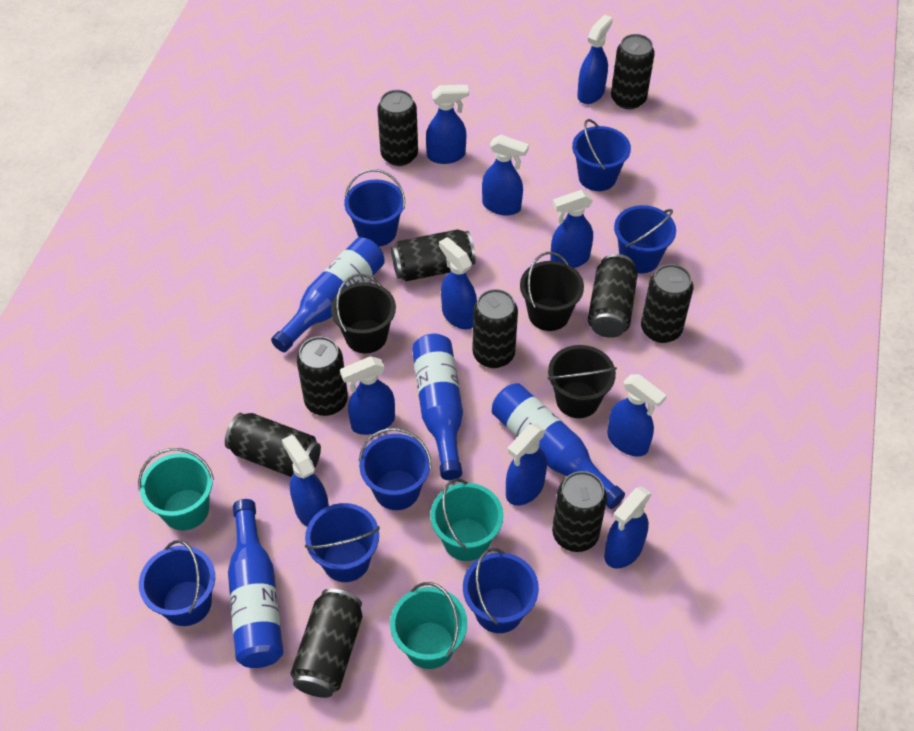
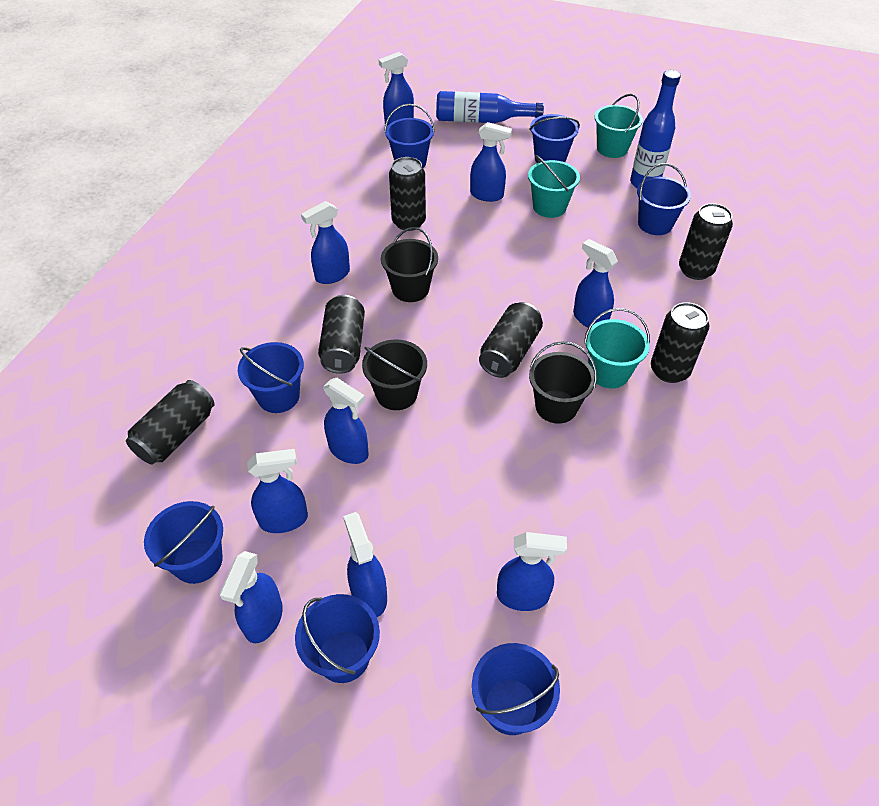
black can: [225,413,321,477] [290,589,363,698] [297,336,348,416] [377,90,418,166] [391,229,476,281] [473,289,518,368] [552,471,607,552] [588,254,638,338] [611,34,655,109] [641,264,693,343] = 10 -> [126,380,215,464] [318,295,365,374] [389,157,426,231] [479,302,543,378] [651,302,709,383] [679,203,733,280] = 6
blue bottle: [228,499,283,668] [271,237,385,352] [412,334,463,480] [492,383,625,509] = 4 -> [436,91,544,123] [630,70,681,188] = 2
blue spray bottle: [282,435,329,527] [340,356,395,435] [426,85,469,164] [439,237,477,329] [482,135,529,216] [506,423,547,506] [550,190,593,268] [577,14,613,104] [604,487,652,568] [607,374,667,457] = 10 -> [219,551,283,643] [247,449,308,533] [301,201,350,284] [323,378,369,464] [343,512,387,617] [379,52,414,126] [470,122,512,202] [497,532,567,611] [573,239,618,327] = 9

